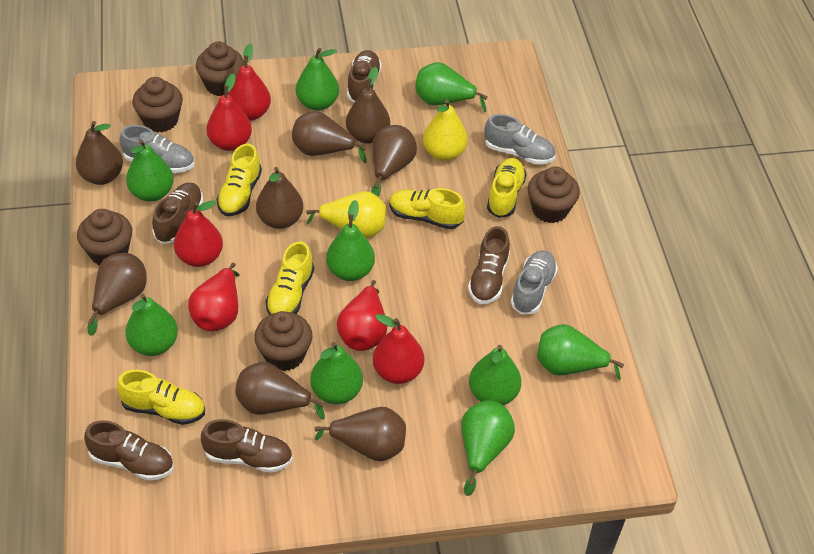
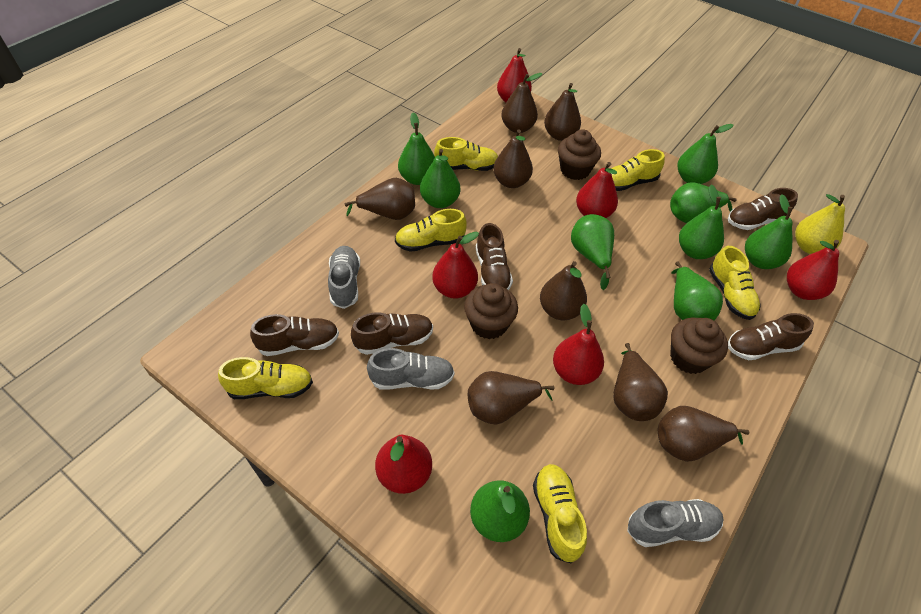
brown cupcake: [77,209,132,265] [132,77,183,133] [196,41,244,96] [254,311,313,371] [528,166,580,223] = 5 -> [464,283,518,339] [558,129,601,180] [670,318,728,374] = 3
yellow pear: [306,191,386,238] [423,99,468,161] = 2 -> [795,194,845,254] = 1
yellow shoe: [117,370,205,425] [217,144,262,216] [265,241,314,315] [389,188,465,229] [487,158,526,218] = 5 -> [218,357,313,399] [395,209,467,252] [434,137,498,171] [533,464,587,563] [611,149,665,191] [709,246,761,320] = 6

